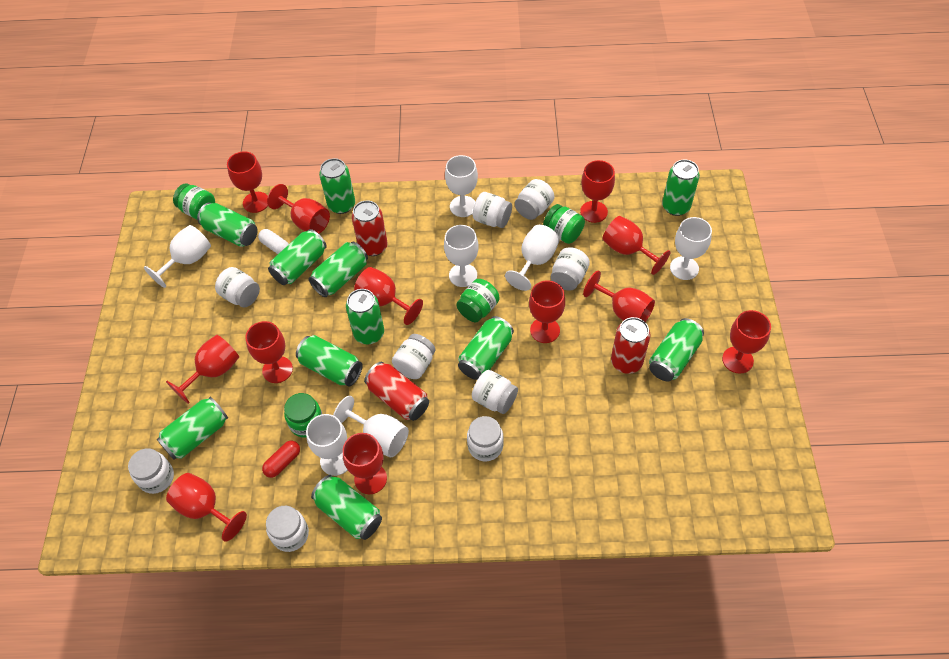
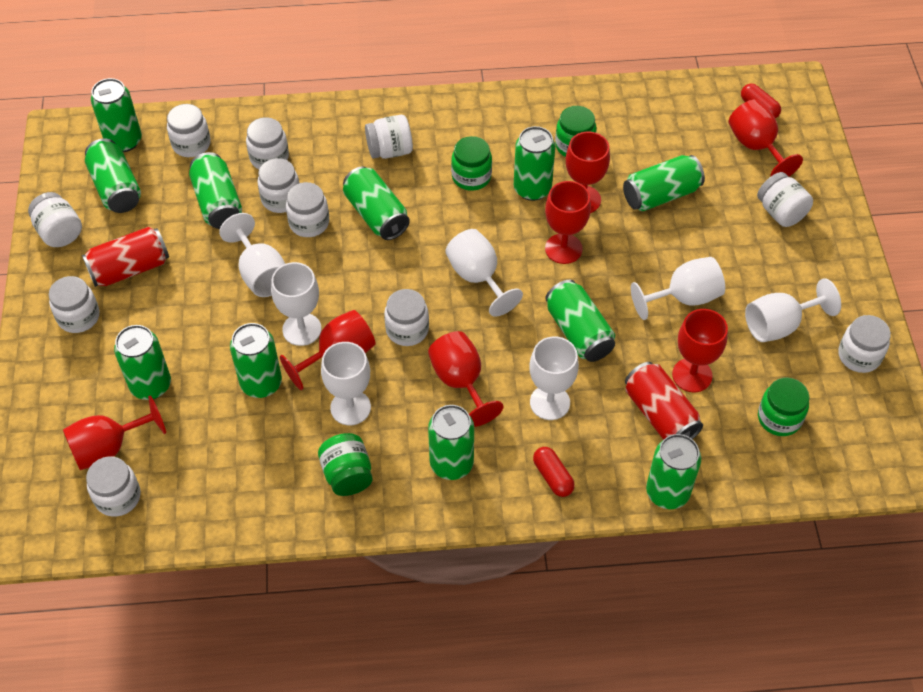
red can: [352,200,388,256] [364,362,429,421] [611,317,650,374] = 3 -> [82,227,169,287] [625,362,703,440] = 2
red capsule: [262,441,300,478] = 1 -> [533,447,575,497] [741,84,781,119] = 2
red goblet: [166,335,239,404] [166,473,247,542] [227,151,268,213] [245,321,293,383] [267,184,330,234] [343,433,387,494] [354,267,423,325] [529,280,565,343] [580,160,615,223] [583,271,655,322] [603,216,670,275] [722,310,771,374] = 12 -> [63,395,166,470] [280,310,376,390] [428,331,504,427] [545,181,591,264] [566,132,610,213] [672,309,728,392] [729,99,803,177] = 7
white capsule: [258,229,289,254] = 1 -> none = 0
white jar: [128,449,174,494] [215,267,260,308] [266,506,309,552] [392,334,435,379] [467,416,504,461] [472,370,518,414] [473,192,512,228] [515,179,554,220] [551,247,590,291] = 9 -> [28,192,82,247] [49,276,99,333] [86,456,141,517] [167,104,210,157] [246,117,289,169] [257,158,299,213] [286,182,329,237] [365,115,413,159] [384,289,429,346] [757,172,813,227] [838,315,891,373] = 11

